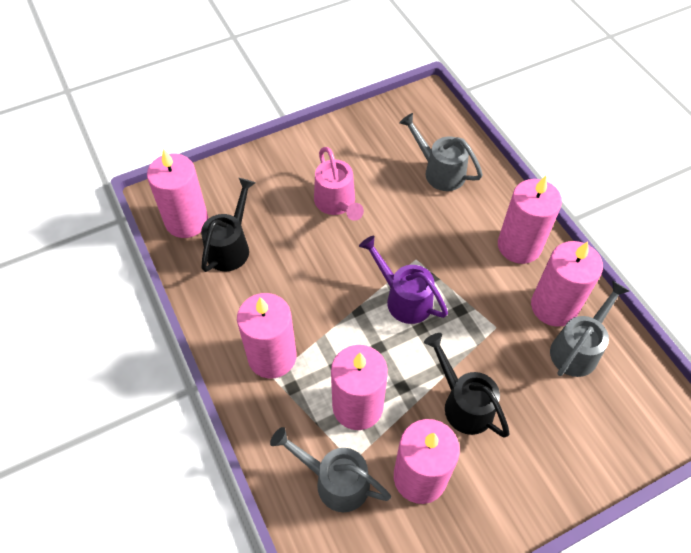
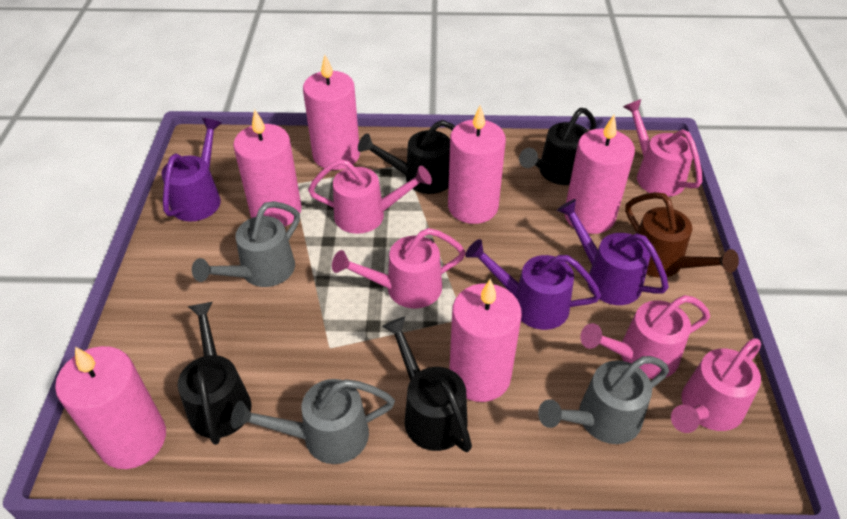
black watering can: [201,178,255,272] [424,333,510,438] = 2 -> [178,302,251,445] [358,120,456,194] [382,317,472,452] [519,108,596,185] = 4
brown watering can: none = 0 -> [625,192,739,278] = 1
pink watering can: [314,147,364,221] = 1 -> [308,159,432,234] [332,228,466,309] [580,295,710,379] [623,99,702,197] [671,338,761,433] = 5
purple watering can: [359,236,448,324] = 1 -> [162,118,221,221] [465,239,601,330] [557,199,669,305] = 3

